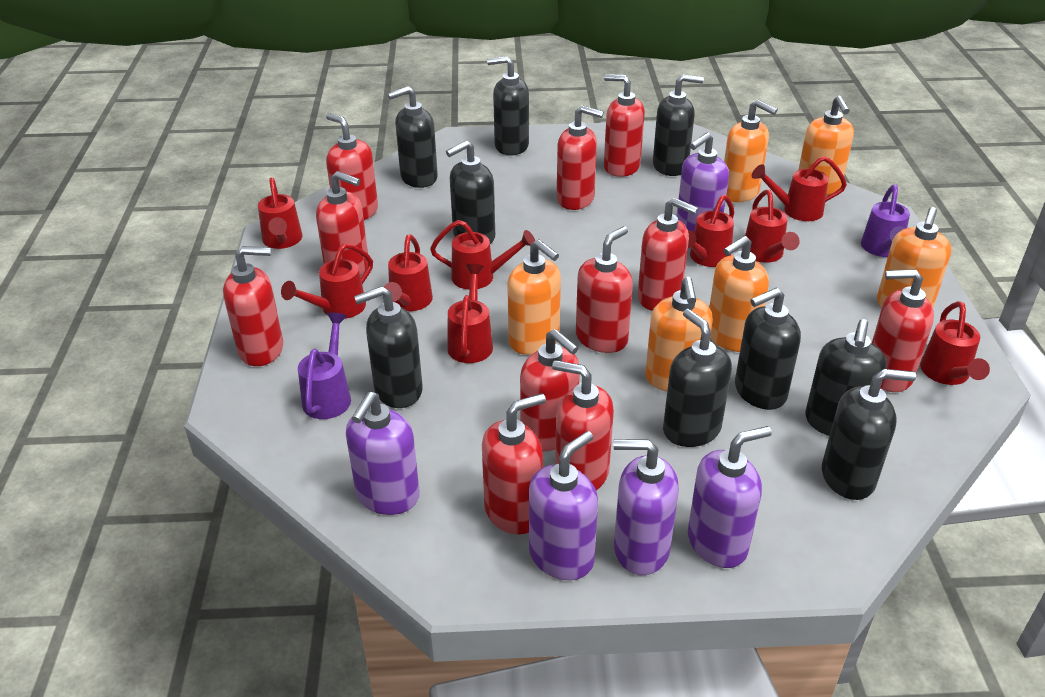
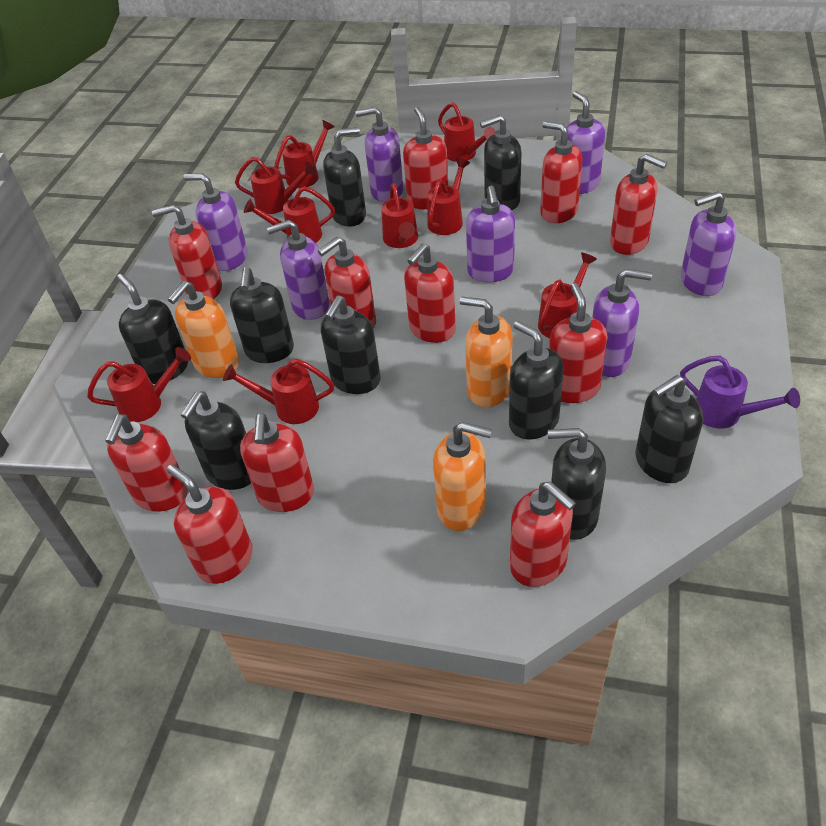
orange soap dispenser: [507,239,561,355] [645,277,713,391] [709,236,769,352] [724,100,778,202] [798,95,854,195] [877,207,951,308] = 6 -> [168,281,239,378] [433,422,492,531] [460,297,513,407] = 3
purple soap dispenser: [346,392,420,515] [529,431,598,580] [613,439,679,575] [677,132,729,232] [688,426,772,568] = 5 -> [184,173,248,271] [267,220,330,320] [355,107,404,202] [466,186,515,283] [566,91,605,194] [592,269,652,377] [681,191,737,296] = 7
purple watering can: [298,312,351,419] [861,184,910,257] = 2 -> [680,356,800,429] = 1

